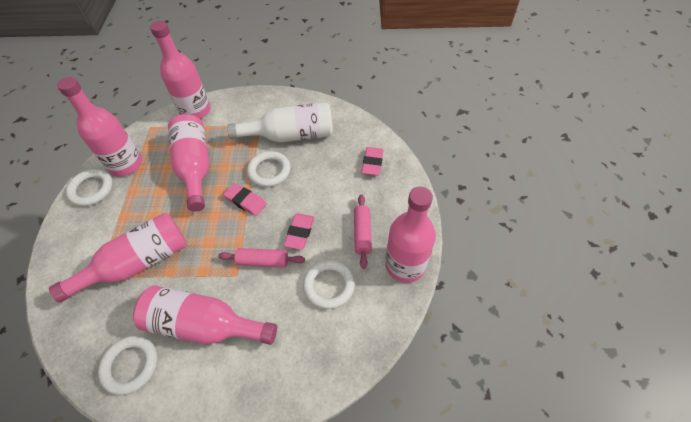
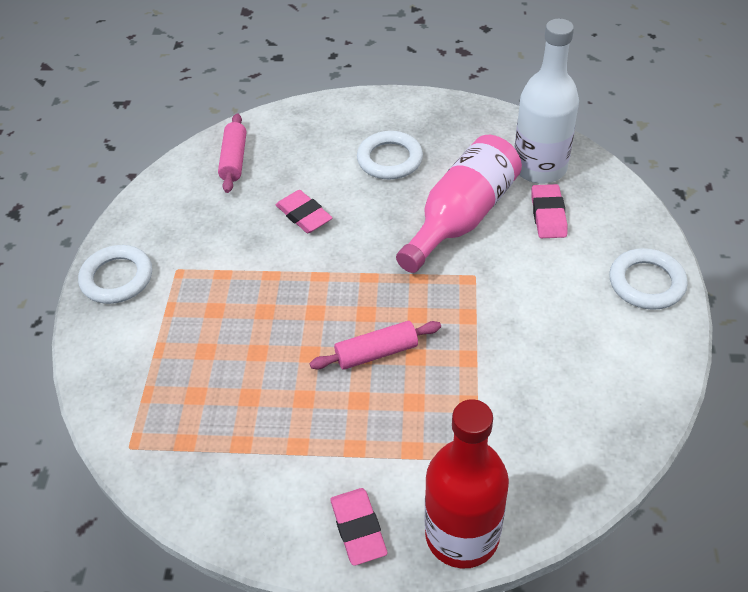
pink bottle: [49,213,186,303] [57,77,142,177] [133,286,277,345] [150,21,211,119] [168,114,210,212] [385,186,436,283] = 6 -> [396,135,522,273] = 1
red bottle: none = 0 -> [425,399,509,569] = 1
white ring: [66,169,113,206] [98,336,158,395] [247,151,291,187] [303,260,355,309] = 4 -> [78,245,152,304] [357,131,423,179] [609,248,688,310] = 3

